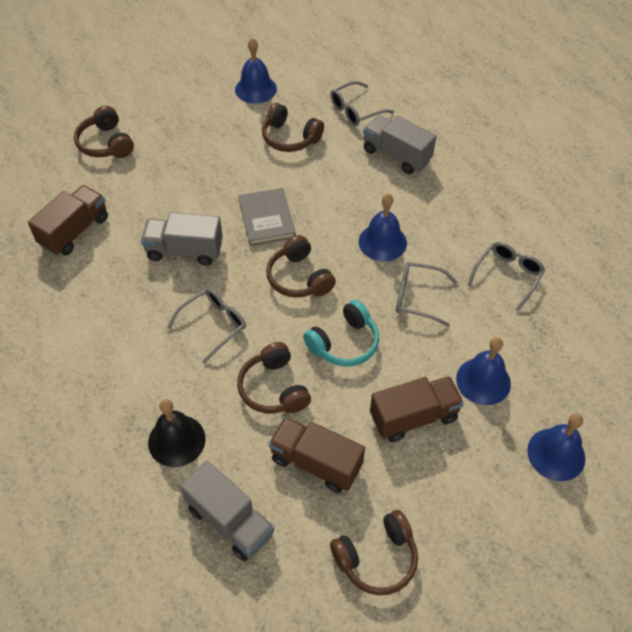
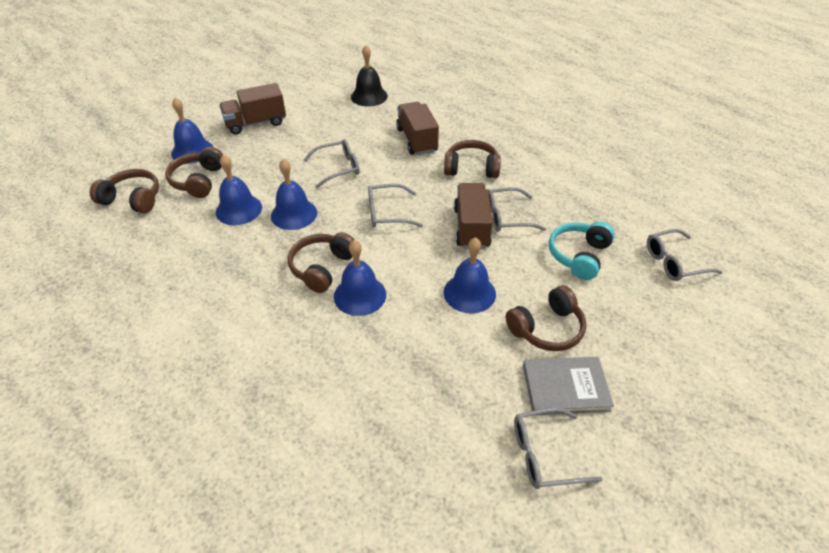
blue bell: [235,38,277,104] [359,194,407,261] [456,337,511,405] [527,413,585,481] = 4 -> [171,97,213,164] [216,154,262,225] [271,159,317,230] [334,240,386,316] [444,237,496,313] = 5
grey glasses: [167,288,246,364] [330,81,394,126] [396,262,457,326] [467,242,545,311] = 4 -> [303,139,360,188] [368,184,423,227] [488,187,546,232] [514,408,603,489] [647,229,722,281] = 5
grey truck: [141,212,223,266] [180,461,274,561] [363,115,437,174] = 3 -> none = 0

